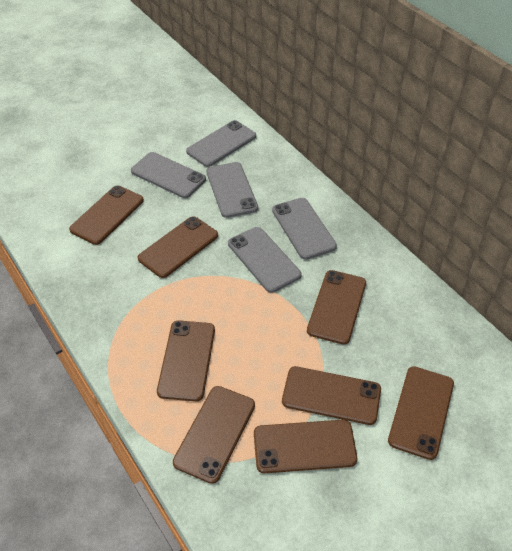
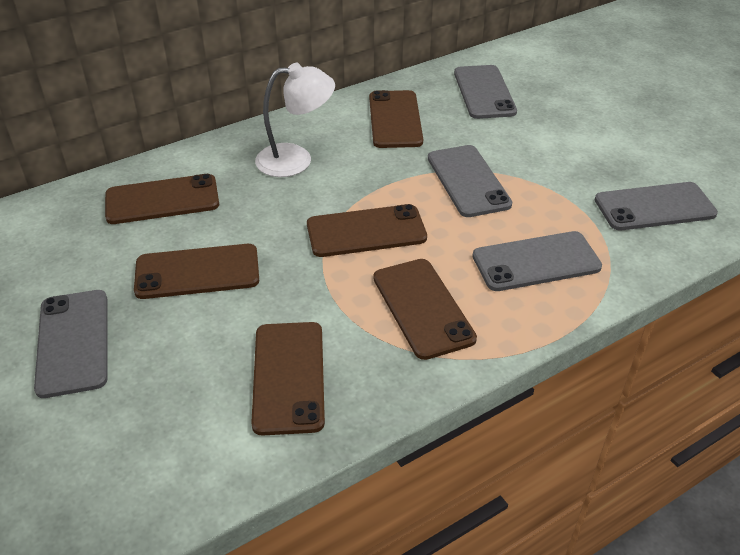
brown phone: [69,186,144,245] [138,216,218,278] [157,320,215,402] [173,386,255,484] [254,420,357,473] [282,366,381,425] [307,270,366,345] [388,366,454,460] = 8 -> [105,174,219,224] [134,244,259,299] [251,322,325,436] [307,204,427,257] [369,90,423,148] [373,259,477,360] = 6
white lamp: none = 0 -> [255,63,335,177] = 1

